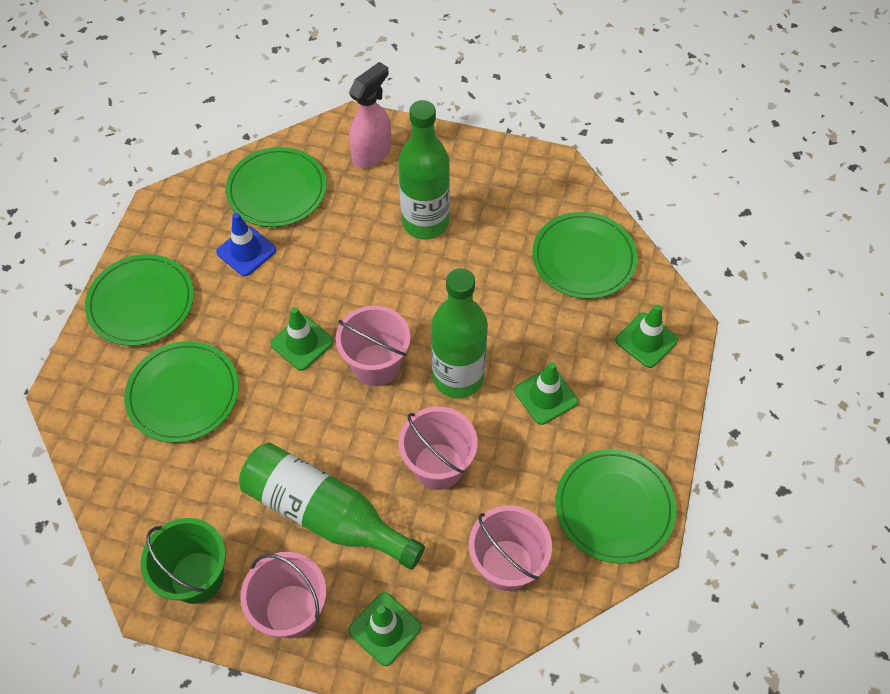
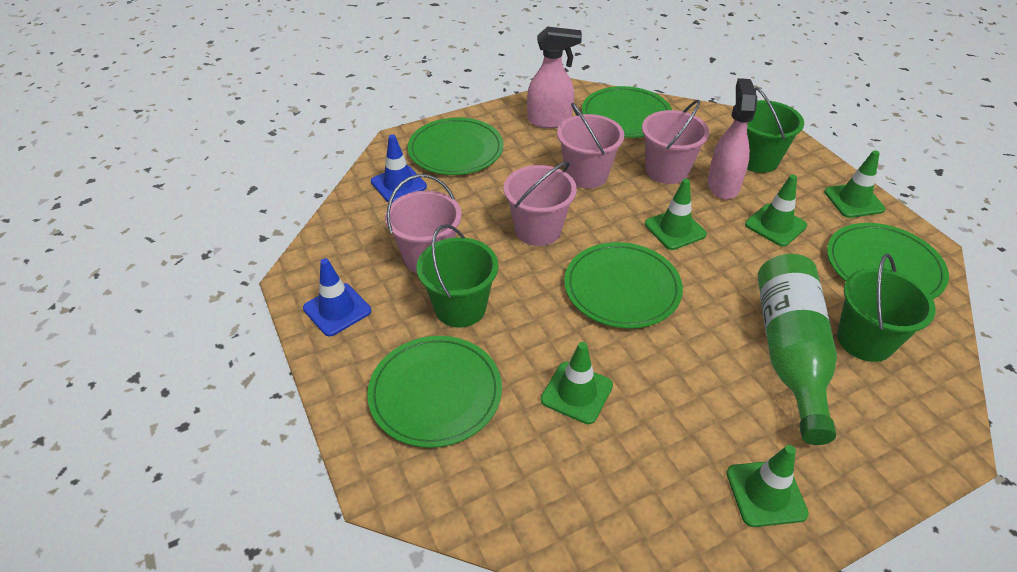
blue traffic cone: [216,213,276,276] = 1 -> [303,258,371,336] [371,134,427,202] = 2
green bottle: [239,443,425,570] [398,100,450,239] [431,268,488,399] = 3 -> [758,254,837,445] = 1
green bucket: [141,518,226,604] = 1 -> [416,224,498,328] [747,87,804,173] [837,254,936,362] = 3
green traffic cone: [271,307,334,371] [348,592,421,666] [514,362,578,425] [615,304,678,368] = 4 -> [541,342,613,424] [645,179,707,250] [726,445,809,527] [745,175,807,247] [824,150,886,218] = 5
pink spray bottle: [349,62,391,168] = 1 -> [527,27,582,128] [708,78,757,200] = 2

